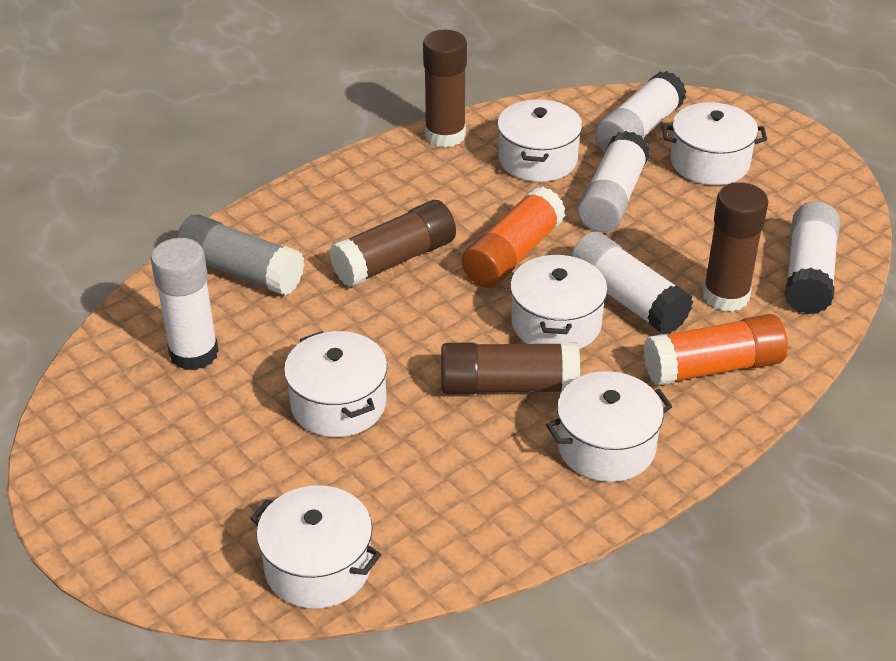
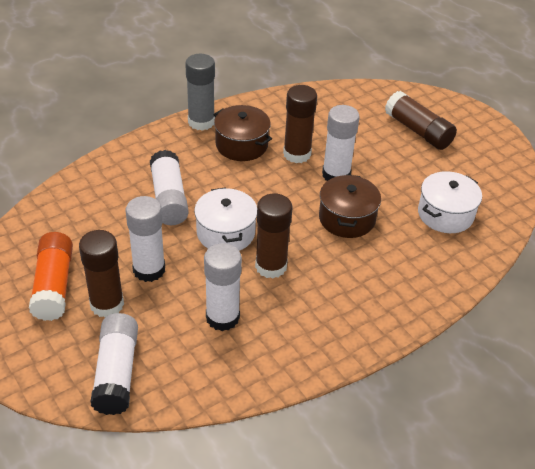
brown pot: none = 0 -> [213,105,272,161] [319,174,381,238] = 2
orange glue stick: [462,187,566,288] [644,314,788,386] = 2 -> [29,232,73,321] = 1
white pot: [250,485,382,609] [284,331,387,437] [497,99,582,182] [510,254,608,349] [546,371,673,482] [662,102,767,185] = 6 -> [194,187,257,251] [418,171,482,233] = 2

